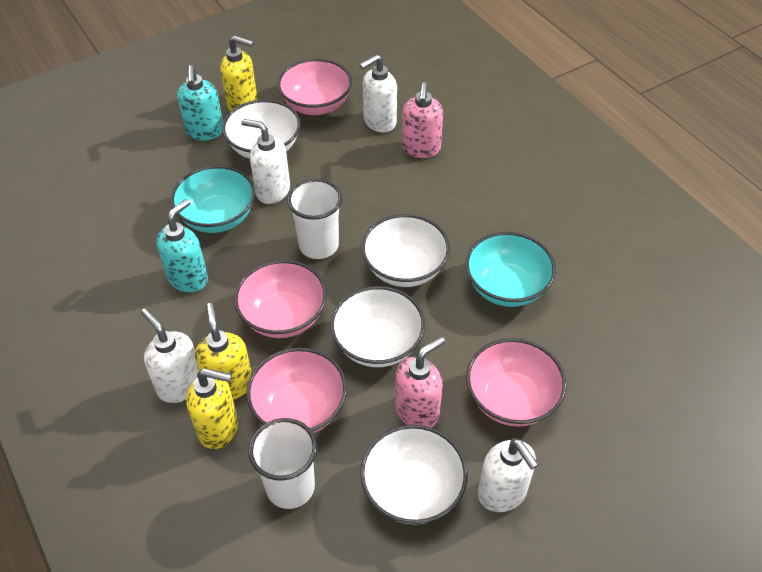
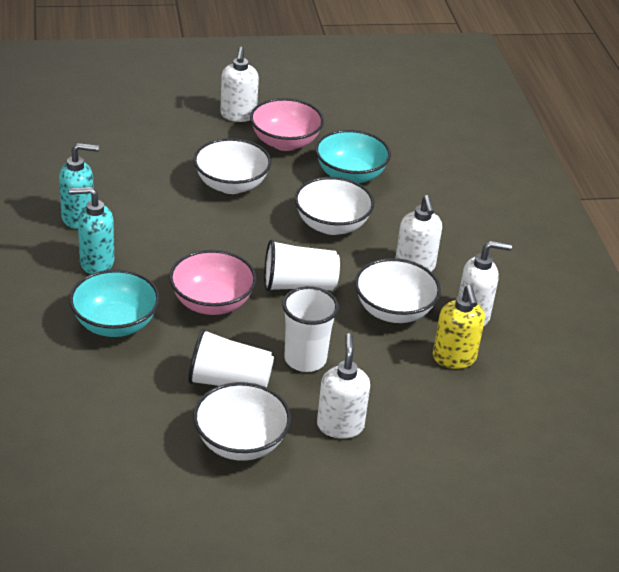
pink bowl: [234,260,327,338] [246,348,347,433] [277,59,352,115] [466,338,566,427] = 4 -> [169,250,257,315] [250,98,324,151] = 2
pink soap dispenser: [395,336,445,428] [402,82,443,158] = 2 -> none = 0
white cup: [248,418,317,509] [287,179,342,259] = 2 -> [188,328,274,388] [264,240,340,292] [282,286,339,372] = 3
yellow soap dispenser: [186,368,238,449] [195,303,252,400] [220,36,257,112] = 3 -> [433,285,485,369] = 1

